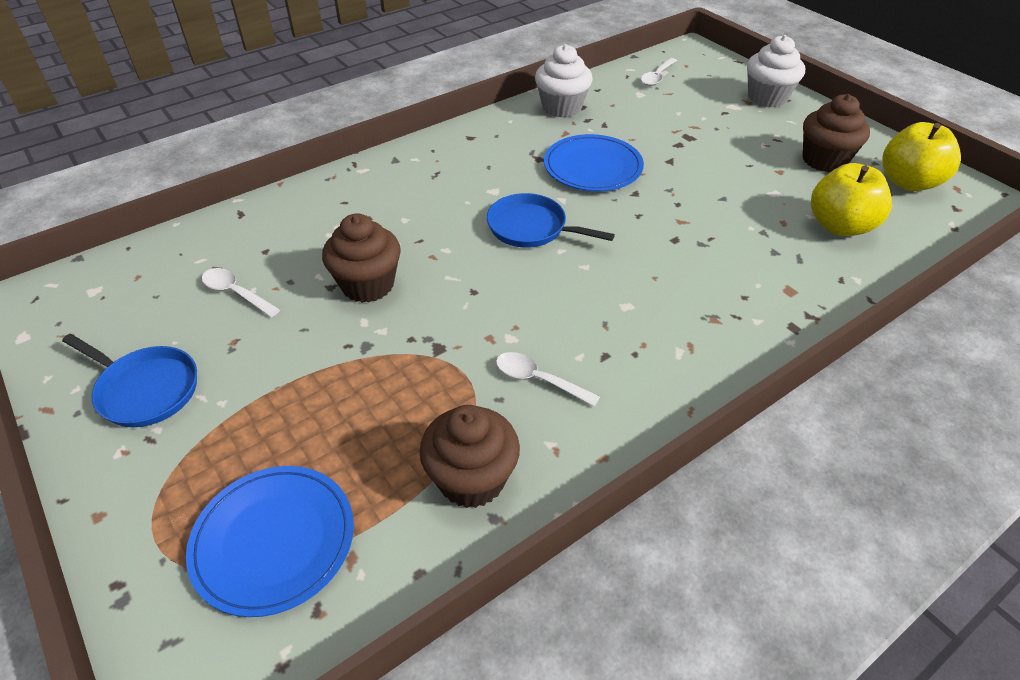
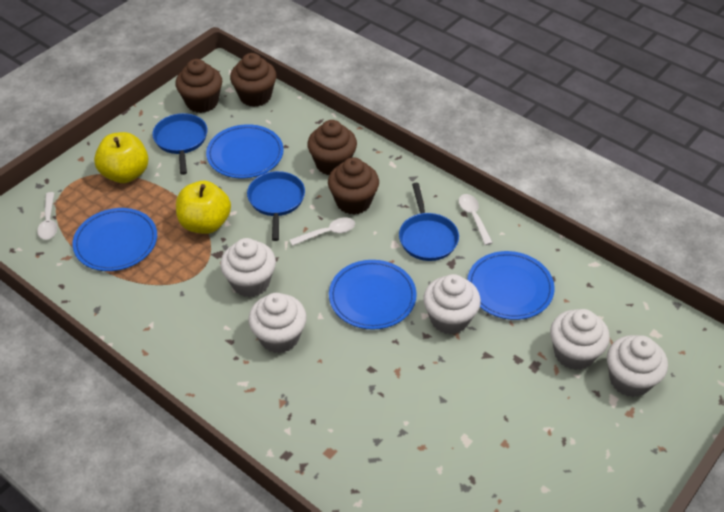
blue pan: [62,334,197,427] [487,193,615,248] = 2 -> [152,113,207,175] [247,171,305,241] [399,183,459,261] = 3
blue plate: [186,466,354,617] [544,134,644,191] = 2 -> [72,208,157,271] [206,124,284,178] [329,260,417,330] [467,251,555,320] = 4
brown cupcake: [322,213,401,303] [419,405,520,508] [803,94,870,172] = 3 -> [175,59,222,113] [230,53,277,107] [307,120,357,175] [328,157,379,214] = 4
white cupcake: [535,44,593,118] [747,35,805,107] = 2 -> [220,238,276,297] [248,293,307,353] [423,274,481,335] [550,309,610,370] [607,335,668,397] = 5

